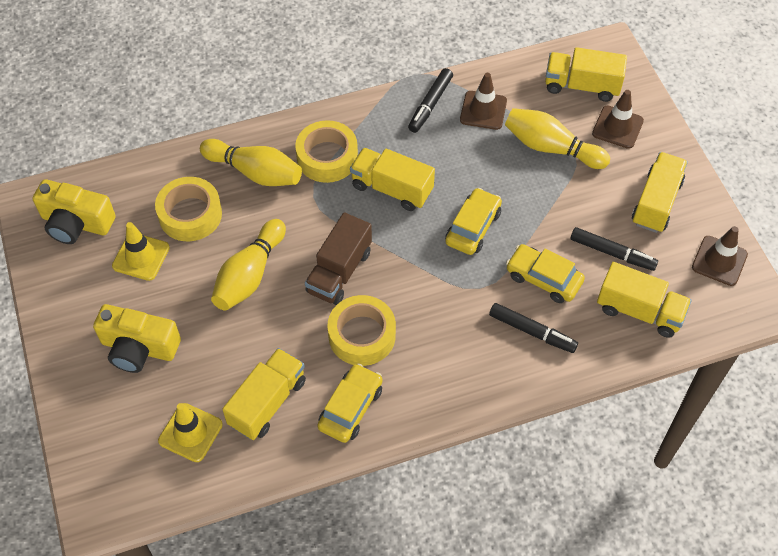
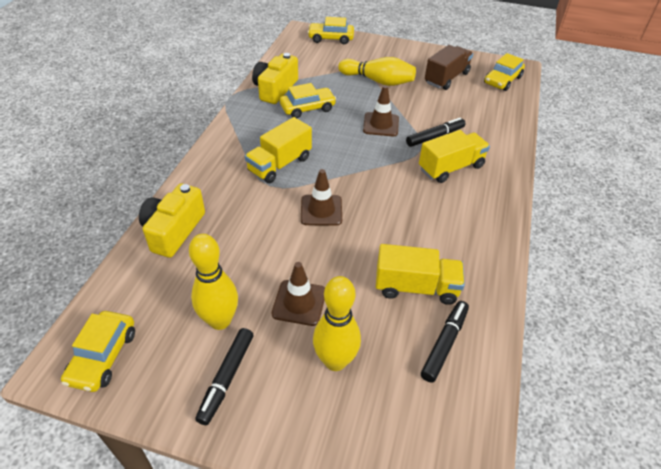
yellow car: [317,363,383,443] [445,188,502,255] [506,244,585,303] = 3 -> [61,311,135,392] [280,83,336,118] [308,17,354,44] [484,53,525,91] = 4
yellow tape: [155,177,222,241] [295,120,358,183] [327,295,396,366] = 3 -> none = 0
yellow traffic cone: [112,222,170,281] [158,403,223,462] = 2 -> none = 0
yellow truck: [222,348,306,440] [350,148,435,211] [545,47,627,102] [597,262,692,338] [632,152,688,233] = 5 -> [245,117,312,183] [376,244,465,305] [419,130,490,183] = 3

